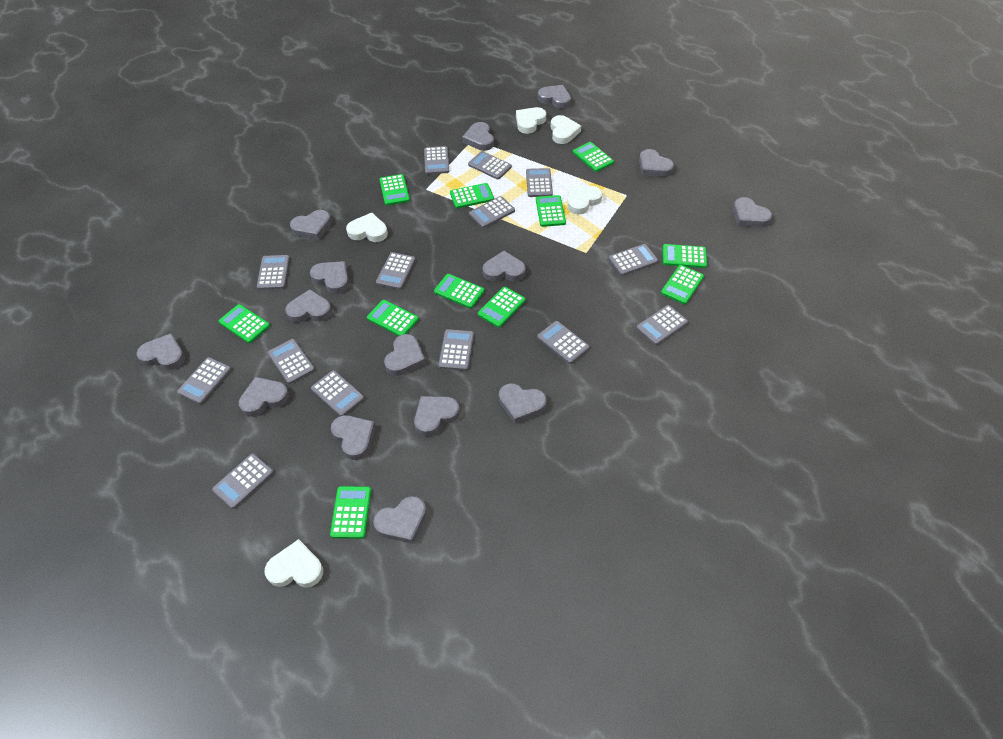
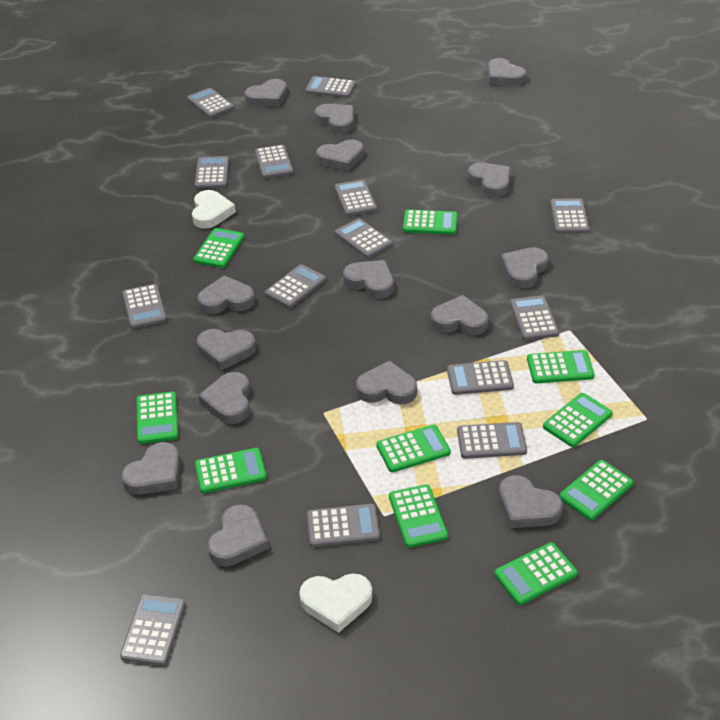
green calculator: [219,304,270,343] [330,486,371,539] [367,300,419,336] [380,174,410,206] [434,274,485,309] [450,183,494,208] [478,287,526,328] [536,195,566,227] [573,142,614,172] [661,265,704,304] [662,244,707,268] = 11 -> [137,392,178,444] [193,228,244,268] [195,448,267,493] [376,425,451,473] [389,484,448,548] [403,210,458,235] [494,542,578,605] [527,350,595,383] [543,393,613,447] [559,460,633,521] = 10
white heart: [265,539,323,588] [346,213,388,242] [516,107,546,134] [551,115,581,144] [568,186,602,214] = 5 -> [192,190,236,229] [299,573,372,633] = 2

